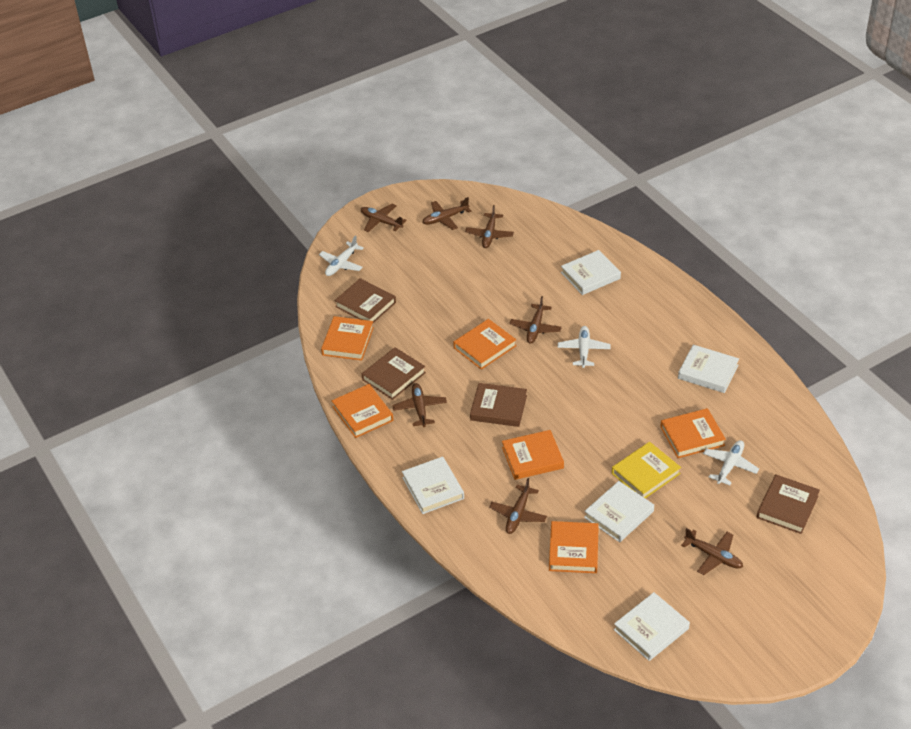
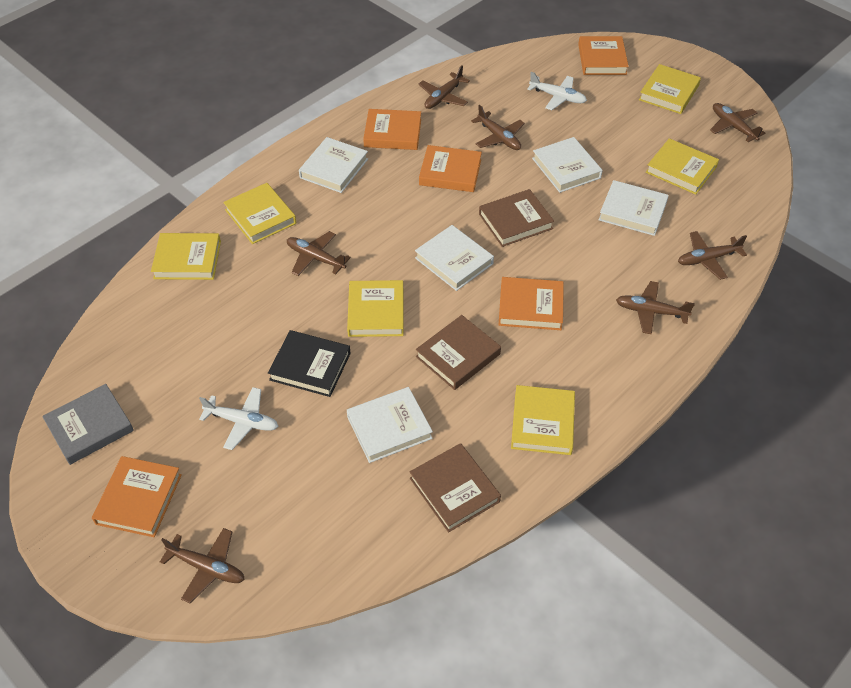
black book: none = 0 -> [268,330,351,397] = 1
brown book: [335,278,396,324] [362,347,426,400] [470,383,527,427] [757,475,820,534] = 4 -> [410,443,501,532] [416,315,501,390] [479,189,554,247] = 3
grey book: none = 0 -> [42,384,134,465] = 1
orange book: [321,316,374,360] [332,384,393,438] [453,319,516,370] [502,430,564,480] [549,521,599,573] [660,408,726,458] = 6 -> [92,456,182,537] [363,109,421,150] [419,145,482,192] [499,277,564,330] [578,36,629,75] = 5
white plane: [319,235,364,276] [558,326,611,368] [703,440,759,485] = 3 -> [199,387,279,450] [527,72,587,110] = 2
yellow book: [612,442,681,498] = 1 -> [151,233,221,280] [223,183,296,244] [347,280,404,337] [511,385,575,455] [639,64,701,114] [646,138,719,195] = 6

